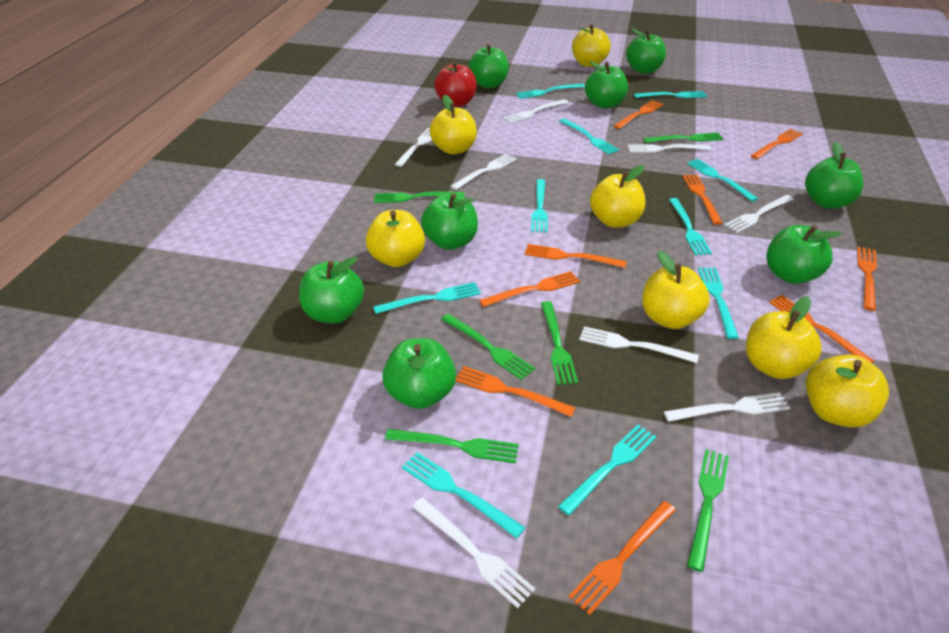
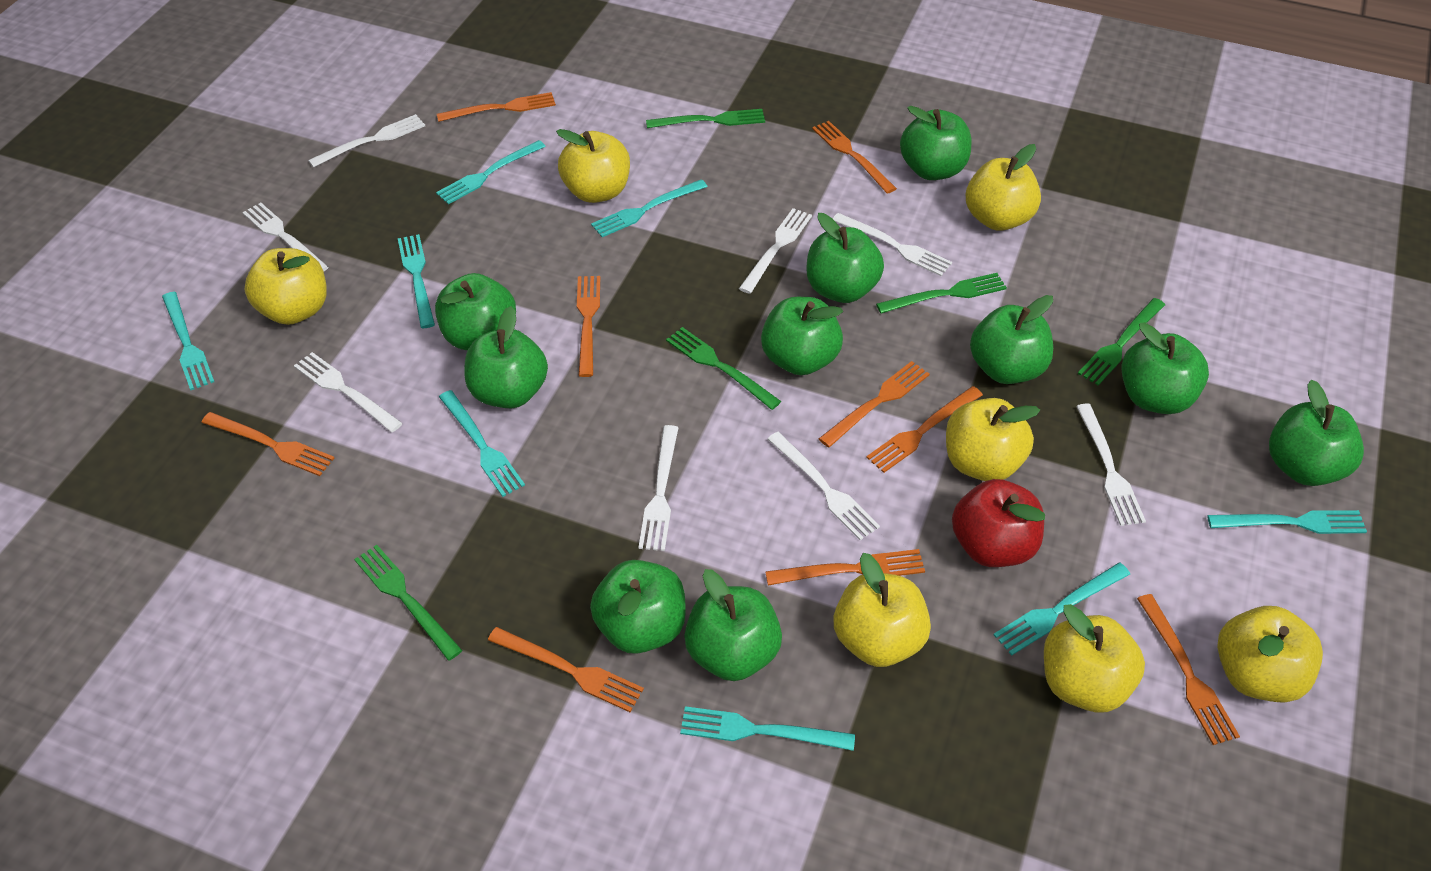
green apple: [299,257,364,323] [382,338,456,409] [421,193,478,250] [468,44,509,88] [585,61,628,109] [626,28,666,74] [766,225,842,284] [805,142,863,208] = 8 -> [435,273,516,350] [465,306,548,408] [590,560,686,654] [684,569,782,681] [761,297,843,375] [807,213,884,303] [900,106,971,180] [970,295,1053,384] [1122,322,1209,414] [1269,380,1364,486] = 10
green fork: [374,191,465,203] [385,429,519,464] [441,313,535,380] [541,301,578,385] [643,133,723,143] [687,449,729,572] = 6 -> [354,545,463,661] [646,109,765,128] [666,327,781,410] [876,273,1007,314] [1078,298,1165,385] = 5
turquoise fork: [373,282,481,314] [402,452,526,538] [516,83,585,99] [531,179,548,232] [558,424,657,516] [559,118,619,154] [634,91,707,98] [669,198,712,255] [687,159,758,202] [698,267,739,339] = 10 -> [162,292,214,390] [398,234,435,328] [436,140,546,204] [439,390,525,497] [591,179,708,237] [680,706,855,751] [994,563,1130,656] [1207,510,1367,534] = 8

